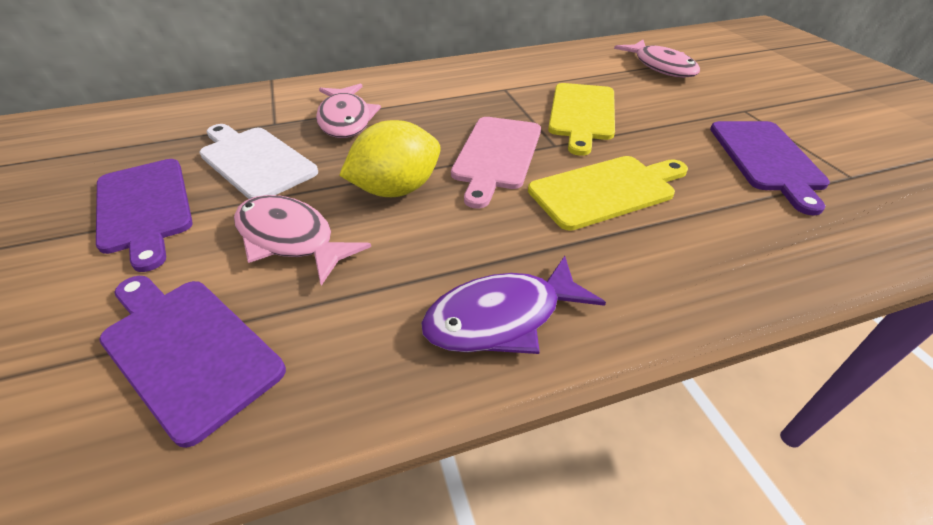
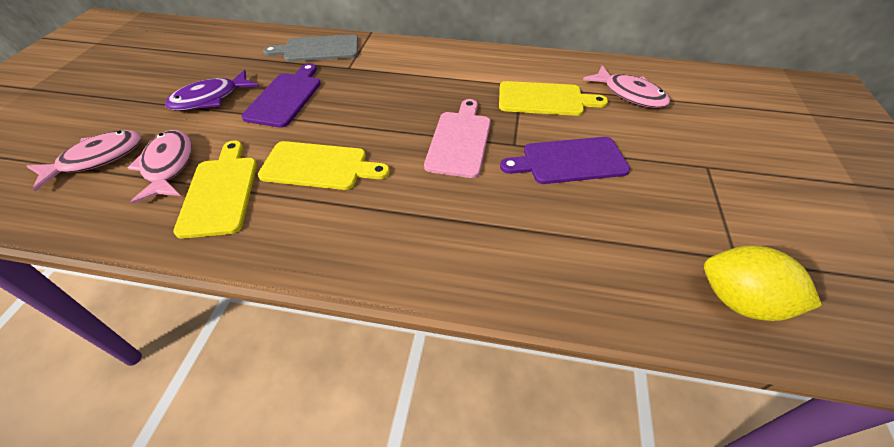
grey cutting board: none = 0 -> [263,34,358,62] = 1
purple cutting board: [96,159,193,272] [99,276,286,448] [710,121,830,215] = 3 -> [241,63,321,128] [500,137,630,184] = 2
white cutting board: [199,124,318,199] = 1 -> none = 0
yellow cutting board: [528,156,688,231] [548,83,615,156] = 2 -> [173,140,257,239] [258,141,390,190] [499,81,608,116] = 3

